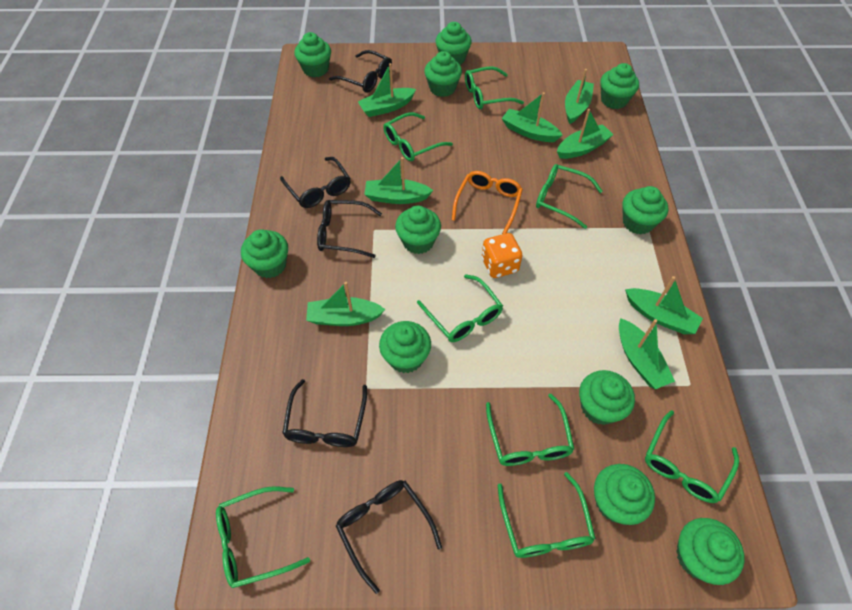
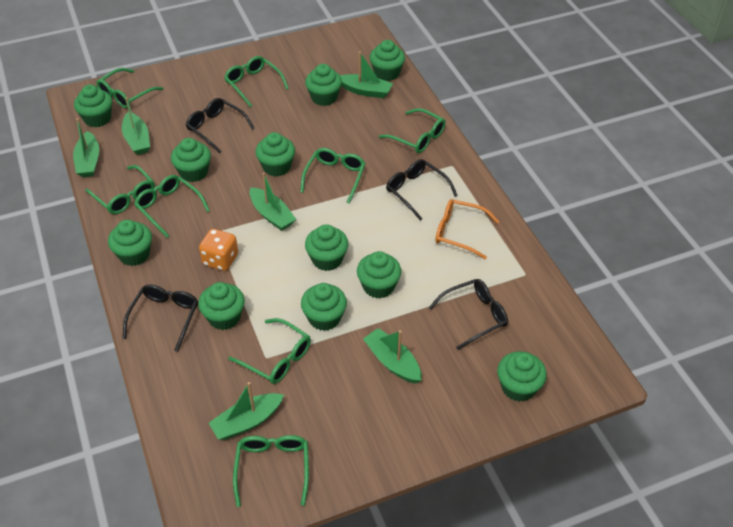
black glasses: [280,157,351,208] [282,379,367,447] [317,200,382,258] [329,50,392,93] [336,480,442,594] = 5 -> [122,284,198,352] [186,98,255,153] [386,159,458,221] [429,279,508,350] = 4
green boat: [306,282,386,326] [358,63,416,117] [364,157,433,204] [502,92,562,142] [557,109,614,159] [565,69,594,124] [619,318,675,389] [625,276,703,334] = 8 -> [73,118,99,177] [122,97,150,155] [209,382,284,440] [250,173,296,231] [340,51,393,98] [363,328,422,384] = 6

